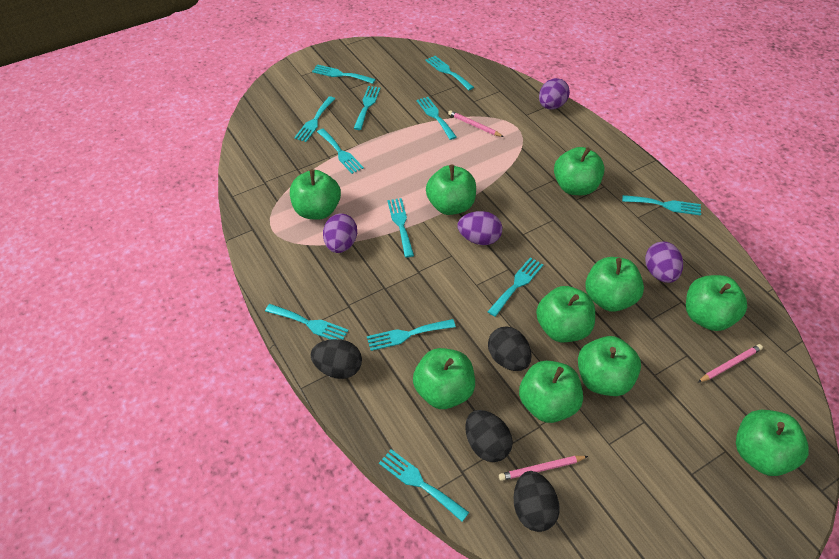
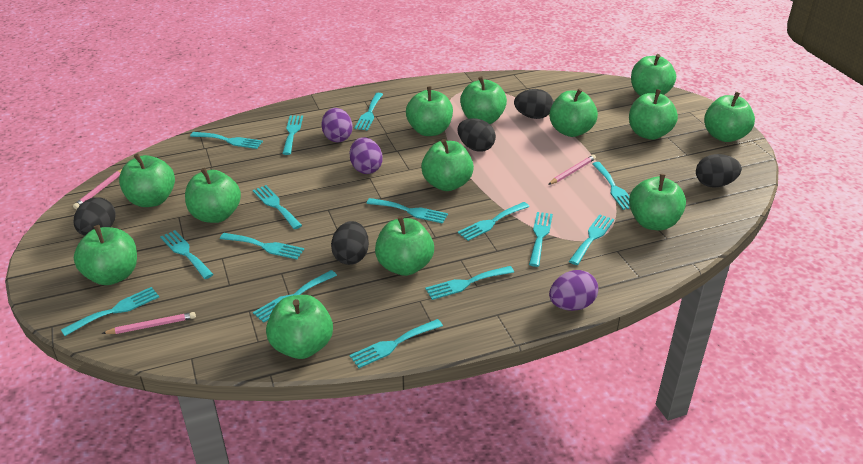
black egg: [311,339,362,379] [465,410,513,462] [488,326,532,371] [514,471,560,532] = 4 -> [74,198,116,236] [331,221,369,265] [457,118,496,152] [514,89,554,119] [696,154,742,188] = 5
green apple: [290,169,341,220] [413,348,475,409] [426,165,476,215] [519,361,583,423] [536,286,595,342] [554,147,605,195] [578,336,641,396] [585,257,644,312] [686,275,747,331] [736,410,809,476] = 10 -> [74,225,137,285] [119,153,175,207] [185,168,241,223] [266,295,333,359] [375,216,434,276] [406,86,453,136] [421,139,474,191] [460,76,507,124] [549,88,598,137] [629,89,678,140] [629,174,686,230] [631,54,676,96] [704,92,755,142] = 13
purple egg: [323,214,357,253] [458,211,502,245] [539,78,570,110] [645,242,683,283] = 4 -> [322,108,353,142] [350,137,383,174] [549,270,598,311] = 3
turquoise fork: [265,304,349,340] [294,96,335,142] [312,64,376,84] [317,129,364,174] [354,86,381,130] [367,319,456,351] [379,449,469,522] [387,198,414,257] [417,97,457,140] [426,56,474,90] [487,257,544,317] [622,195,701,216] = 12 -> [61,287,159,336] [160,230,214,279] [190,132,263,149] [220,233,304,259] [253,185,302,229] [253,270,337,323] [282,115,303,155] [350,319,443,368] [354,93,383,131] [366,198,448,224] [425,266,514,300] [458,202,529,241] [529,212,553,267] [569,214,614,265] [592,162,630,210] = 15

